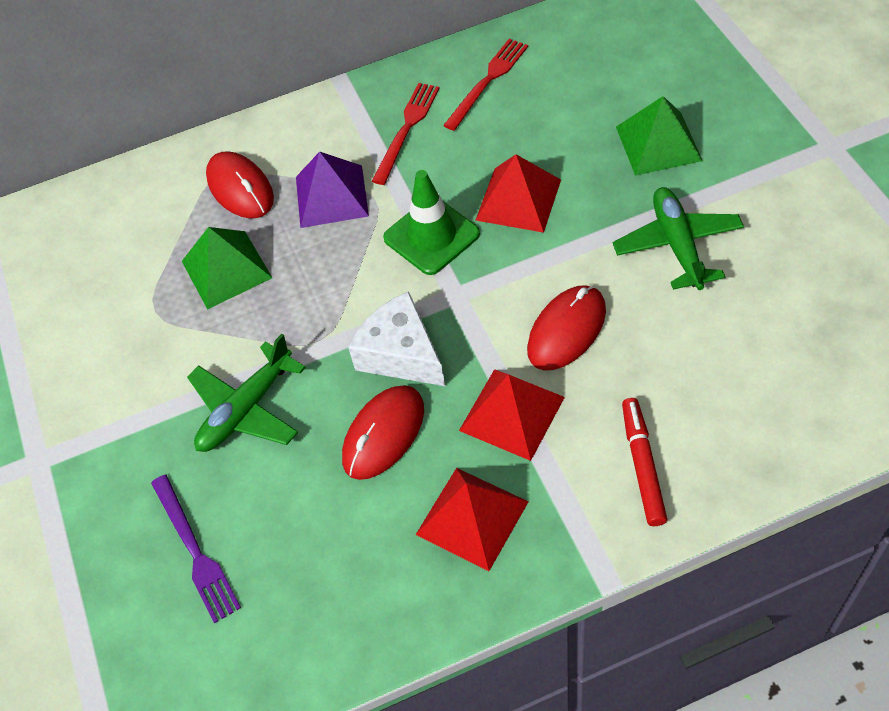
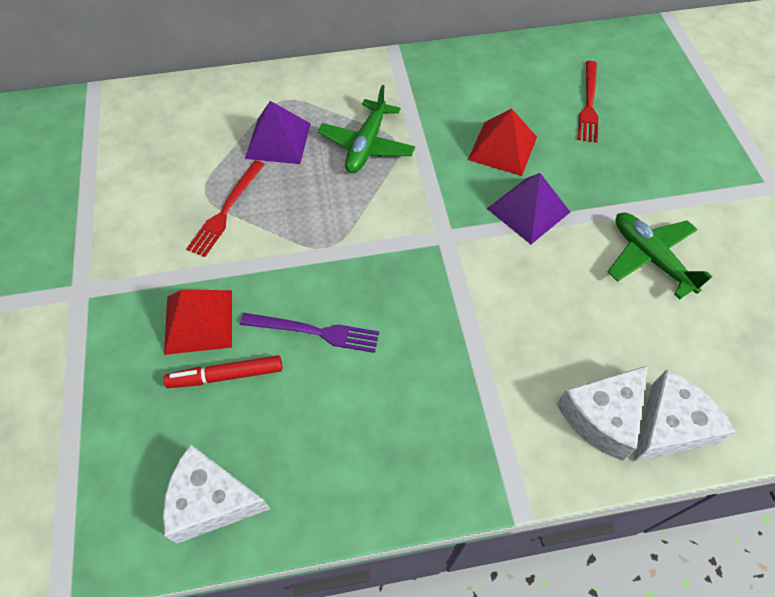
green pyramid: [182,227,272,310] [616,96,703,176] = 2 -> none = 0
green traffic cone: [383,170,480,275] = 1 -> none = 0
purple pyramid: [296,151,369,228] = 1 -> [245,101,311,164] [487,173,570,244] = 2
red mouse: [206,151,274,219] [342,385,424,480] [527,285,606,371] = 3 -> none = 0
red pyramid: [416,468,529,571] [459,369,565,461] [476,154,561,233] = 3 -> [164,290,232,355] [468,108,537,176] = 2
white cheese: [348,292,445,386] = 1 -> [163,444,270,544] [557,365,648,461] [633,369,735,462] = 3

